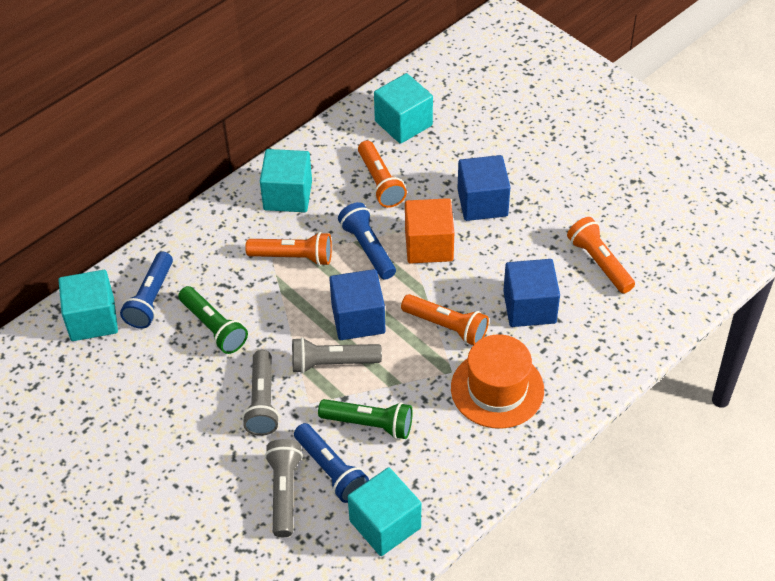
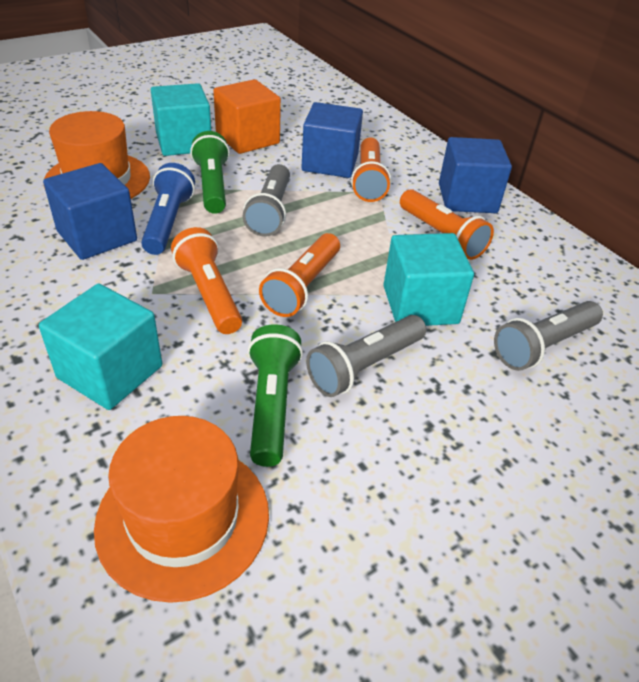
blue flashlight: [120,252,173,329] [294,423,369,503] [338,202,396,280] = 3 -> [141,163,195,255] = 1
orange hat: [451,334,544,429] = 1 -> [44,111,150,199] [94,416,269,603] = 2
turquoise cube: [58,270,118,341] [260,149,312,212] [348,468,421,556] [374,73,433,144] = 4 -> [39,284,162,410] [151,83,211,156] [384,233,474,326] = 3

